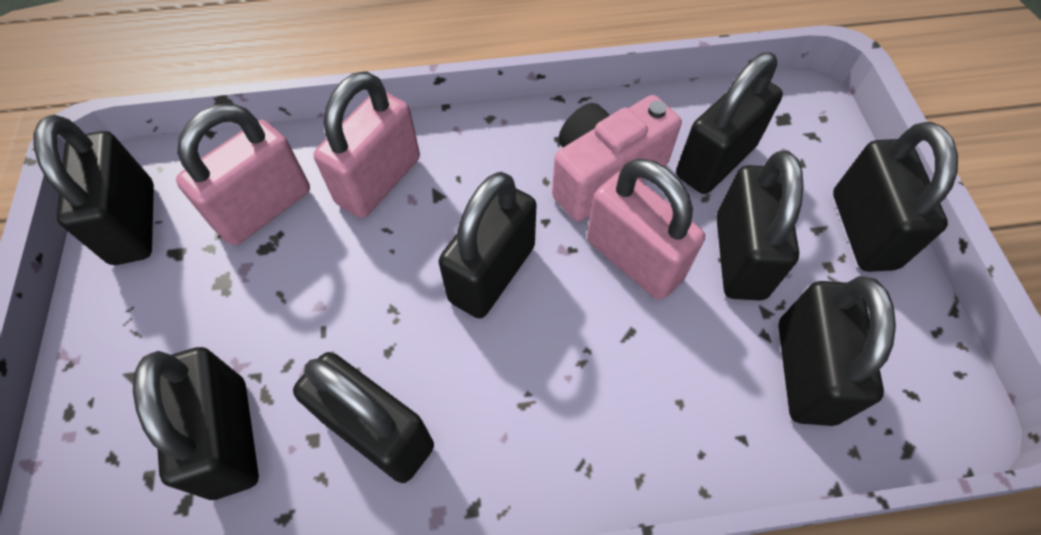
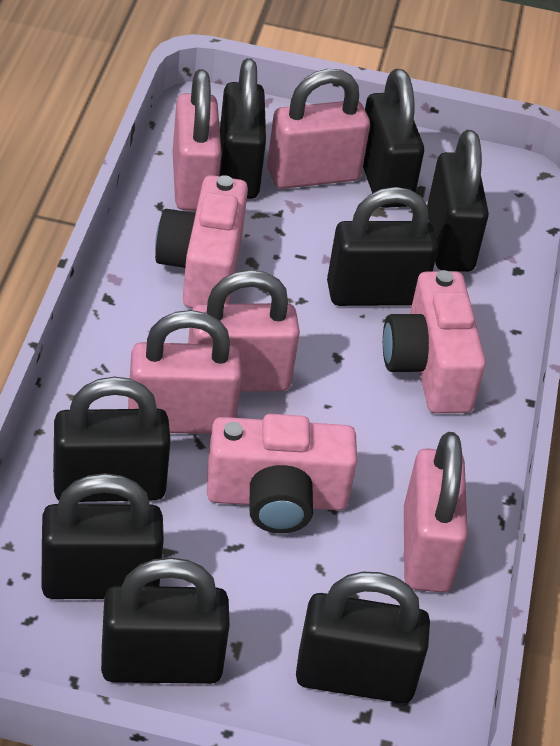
pink camera: [552,95,682,221] = 1 -> [155,175,248,308] [207,414,357,533] [383,270,486,413] = 3
pink padlock: [176,103,310,246] [314,71,420,218] [587,158,705,300] = 3 -> [128,310,242,434] [173,69,222,211] [188,270,300,392] [267,69,370,189] [404,432,468,593] = 5

